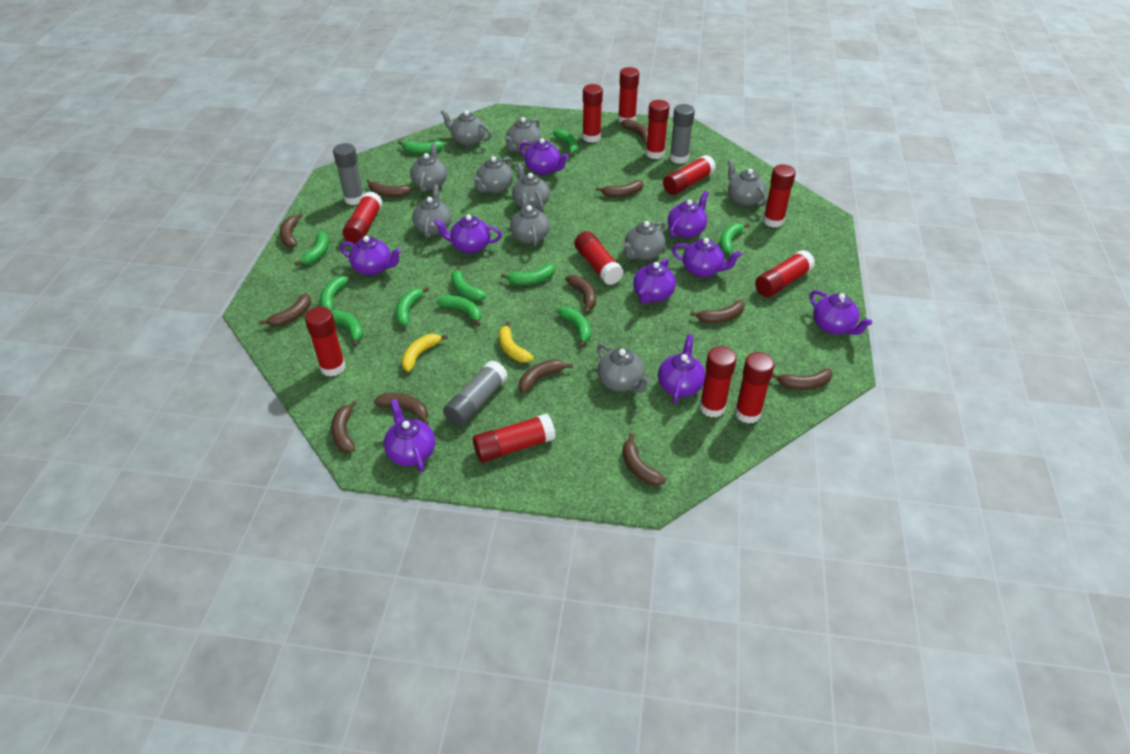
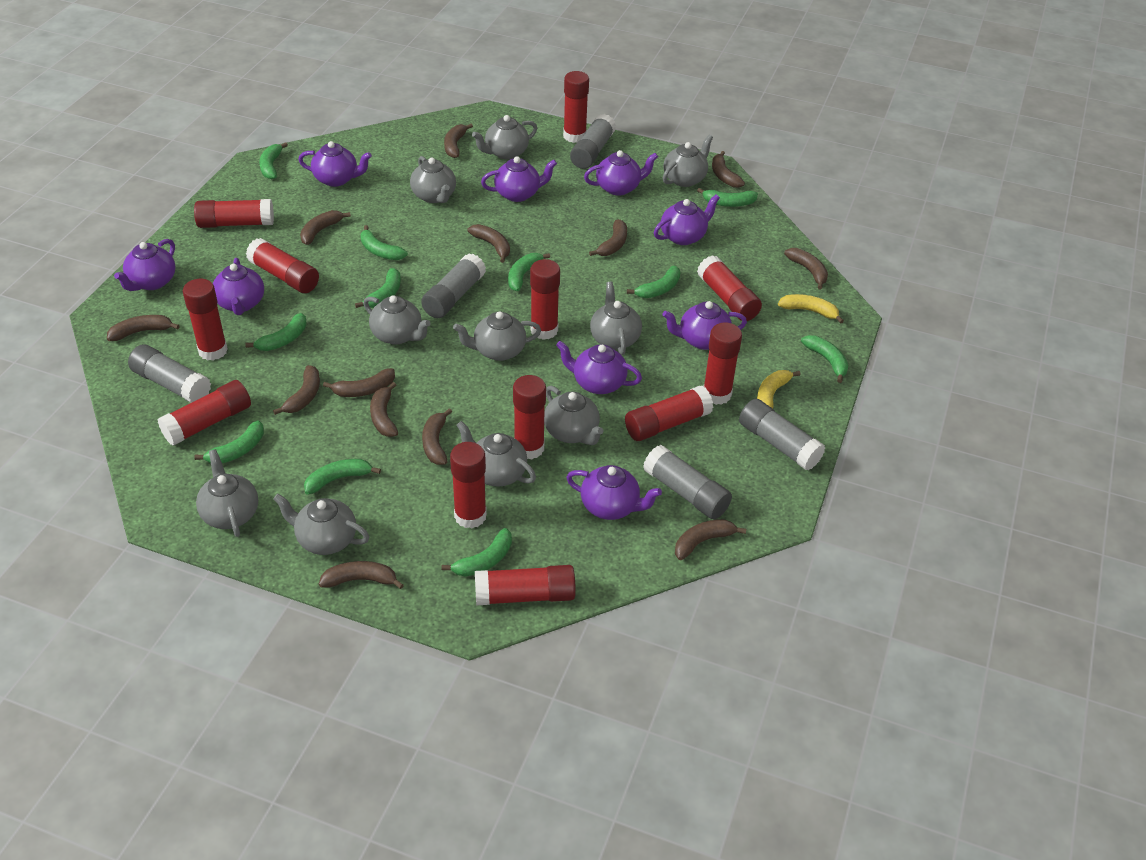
brown banana: [259,293,311,326] [280,213,303,248] [331,400,357,453] [367,179,412,197] [374,393,429,425] [519,359,573,393] [565,275,596,314] [596,180,644,197] [620,119,648,144] [623,433,666,486] [690,300,745,323] [772,369,833,390] = 12 -> [107,315,179,341] [273,365,320,415] [300,210,351,245] [319,561,404,589] [323,368,395,397] [370,382,398,437] [422,408,452,465] [444,124,473,158] [468,224,510,263] [589,219,627,256] [675,519,746,560] [712,151,745,188] [784,248,828,289] = 13
grey glue stick: [333,143,364,205] [443,361,508,427] [670,104,695,164] = 3 -> [128,344,211,403] [421,254,486,318] [570,114,616,169] [643,445,732,519] [739,399,825,470] = 5

